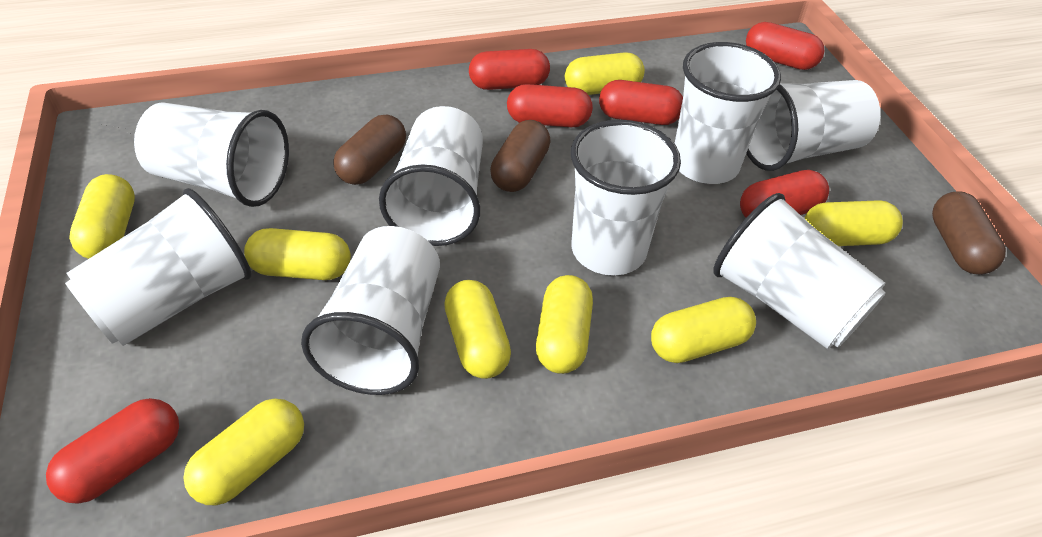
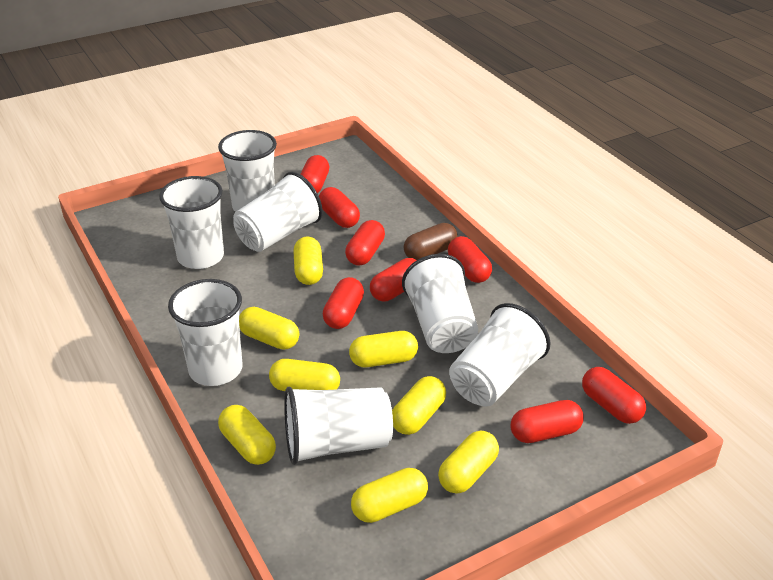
brown capsule: [333,114,406,185] [490,120,551,192] [932,191,1006,275] = 3 -> [404,223,458,260] = 1
red capsule: [46,398,179,504] [469,49,550,90] [507,84,593,127] [599,80,683,125] [740,170,829,218] [746,22,825,70] = 6 -> [300,155,329,193] [319,187,360,228] [323,277,364,329] [345,220,385,266] [370,258,417,301] [448,236,492,283] [510,400,584,443] [582,367,646,424] = 8
white cup: [65,188,252,346] [134,102,289,207] [301,226,440,395] [379,106,483,246] [571,120,681,276] [674,42,781,184] [714,193,886,349] [746,80,880,171] = 8 -> [159,176,224,269] [168,279,242,386] [218,130,277,212] [233,172,323,252] [284,387,393,465] [402,254,478,353] [449,303,550,406] = 7

